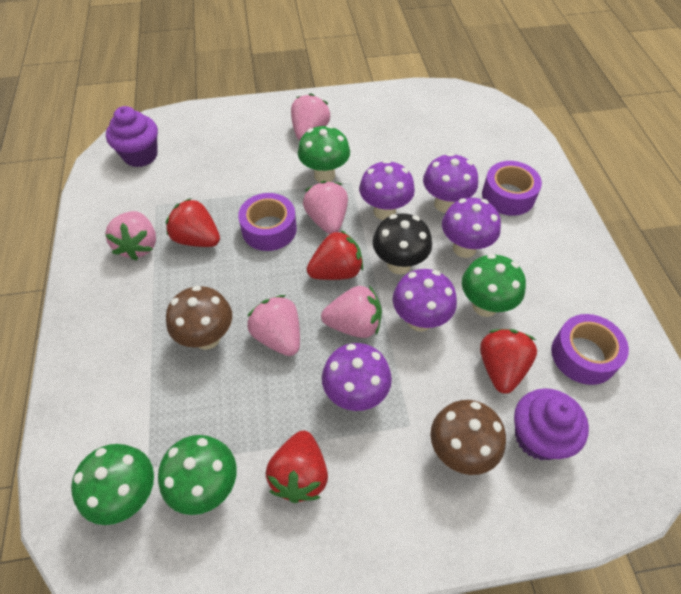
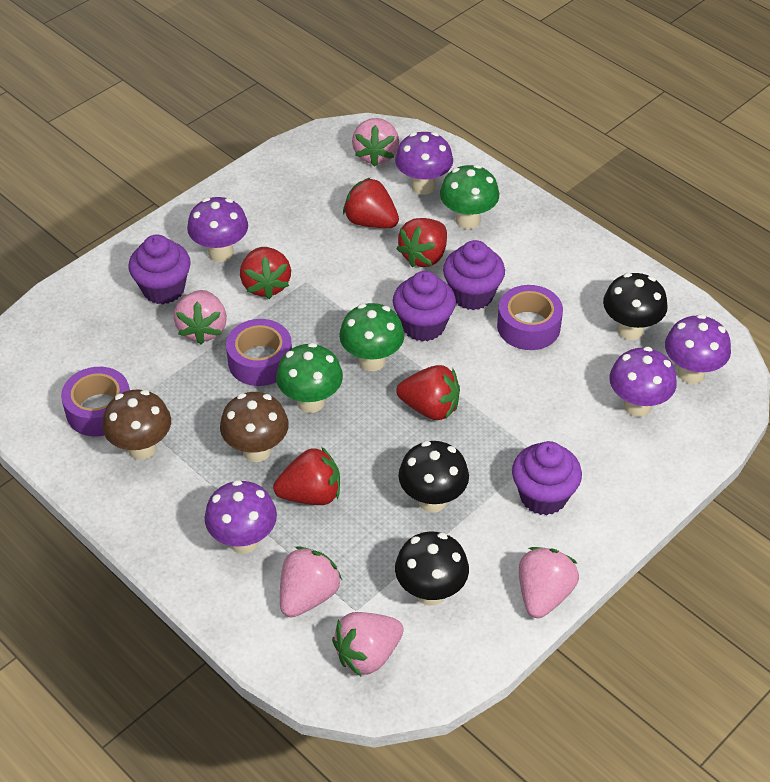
black mushroom: [373,213,432,274] = 1 -> [395,532,469,606] [398,441,469,513] [603,273,668,340] = 3
green mushroom: [71,444,154,525] [158,435,237,515] [298,125,350,182] [462,254,526,317] = 4 -> [276,343,343,413] [339,303,405,371] [440,165,499,229] = 3
purple cupcake: [106,106,158,167] [514,388,589,460] = 2 -> [129,234,191,304] [393,271,456,342] [443,240,505,310] [512,441,582,515] = 4
red strawberry: [166,198,220,247] [265,431,328,503] [307,230,363,280] [480,329,537,394] = 4 -> [240,247,291,299] [273,447,340,505] [343,177,399,228] [396,365,460,420] [397,218,447,267] = 5

